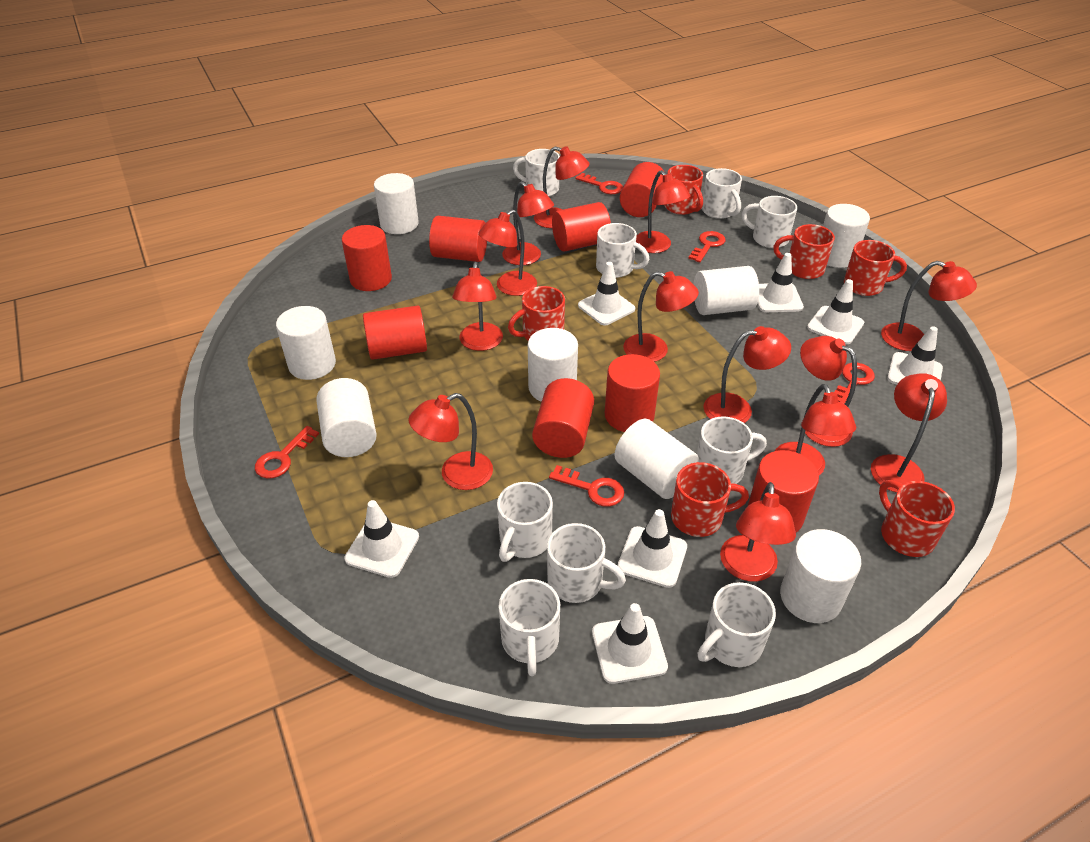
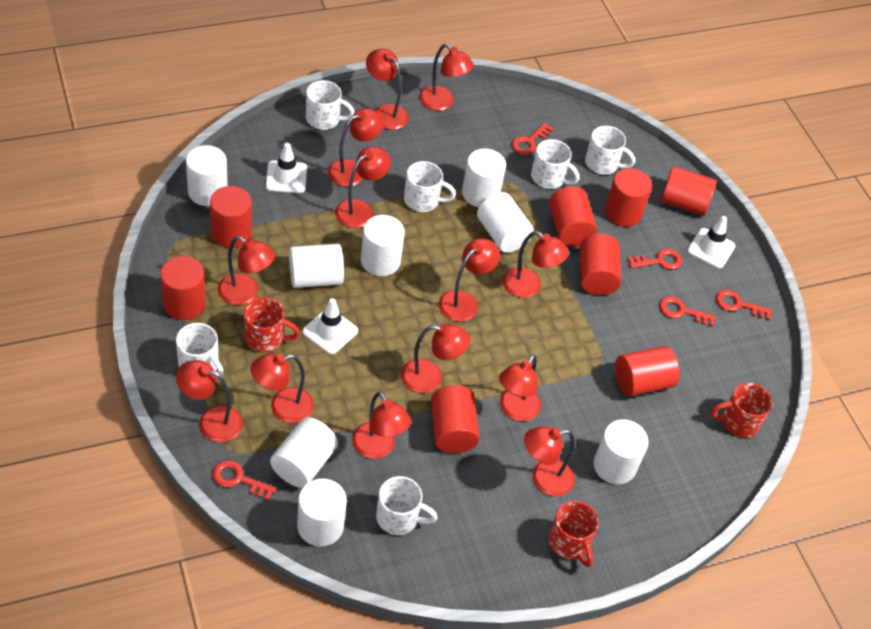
red mug: [508,286,565,341] [664,165,703,215] [671,462,749,537] [773,224,835,279] [844,240,907,296] [879,480,955,557] = 6 -> [244,297,300,352] [548,501,599,567] [711,383,772,438] = 3
white mug: [497,482,553,562] [498,579,560,676] [513,149,560,196] [547,523,626,603] [596,223,650,278] [697,416,767,484] [697,582,776,667] [702,168,742,219] [742,196,797,248] = 9 -> [176,323,224,378] [306,80,355,130] [376,476,438,535] [404,161,456,212] [531,139,580,189] [585,126,635,175] = 6
white traffic cone: [344,500,419,578] [578,262,635,325] [592,603,668,684] [618,509,687,588] [757,253,804,312] [807,279,864,344] [887,326,943,385] = 7 -> [266,143,307,193] [302,298,358,354] [687,216,735,268] = 3

